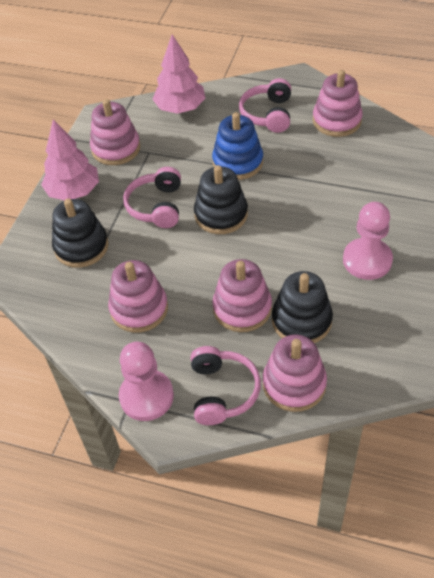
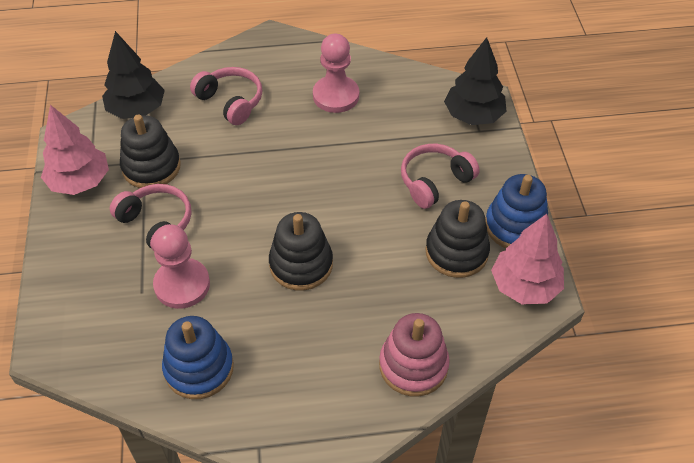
black tree: none = 0 -> [102,31,165,119] [444,37,507,125] = 2
blue stacking toy: [212,112,263,180] = 1 -> [162,316,234,399] [485,174,548,248] = 2
pink stacking toy: [90,99,140,165] [108,260,168,333] [212,259,272,332] [263,335,327,412] [313,70,363,137] = 5 -> [379,313,450,397] = 1

